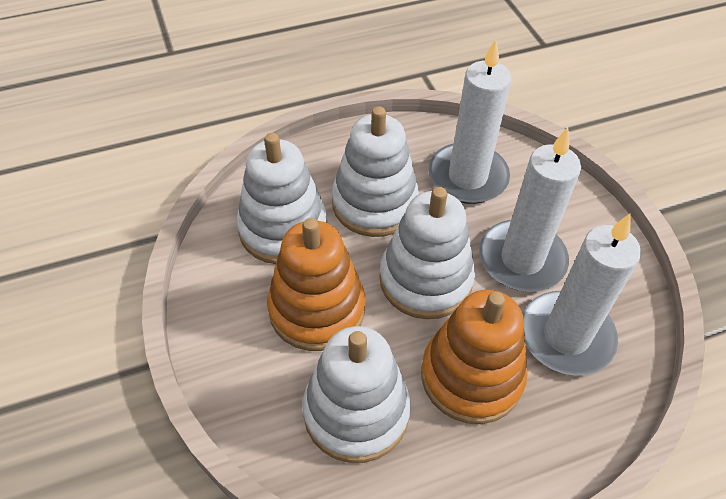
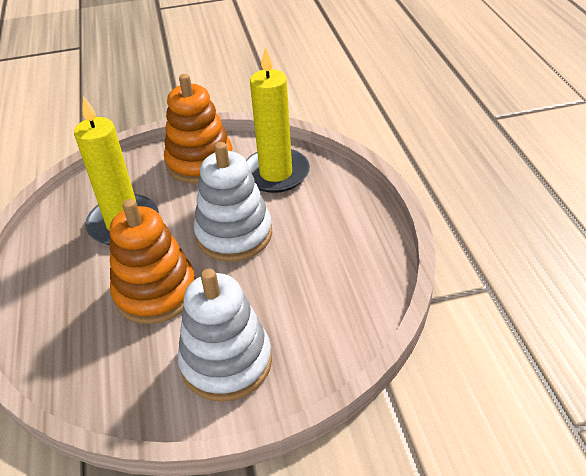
white candle: [428,39,511,204] [479,128,581,292] [523,214,641,376] = 3 -> none = 0
white stacking toy: [236,133,327,264] [303,326,411,463] [332,106,419,237] [379,187,475,319] = 4 -> [177,269,272,402] [194,142,272,262] = 2
yellow candle: none = 0 -> [74,96,159,245] [246,47,310,193] = 2

